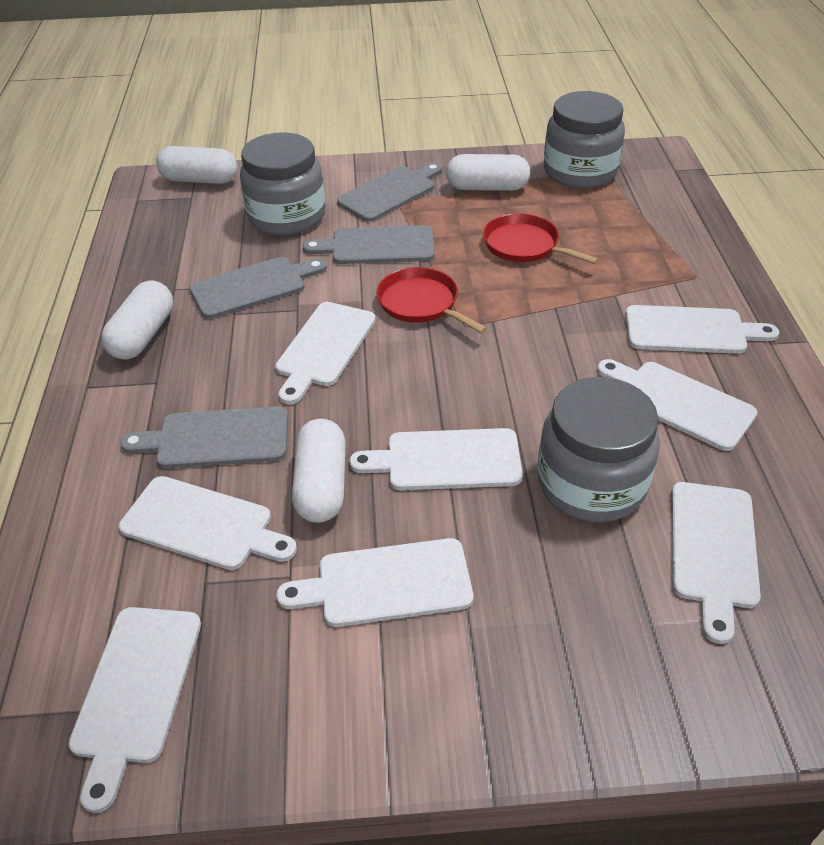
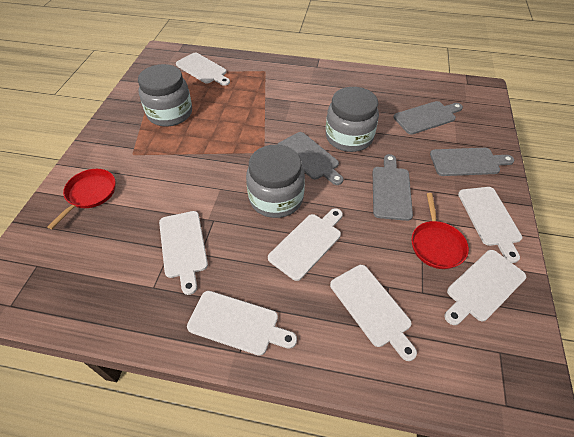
white capsule: [101,281,173,360] [156,146,237,184] [292,419,346,523] [446,154,530,191] = 4 -> none = 0
white cutting board: [69,607,201,813] [119,476,297,570] [275,302,376,404] [276,538,473,627] [349,428,523,490] [597,359,758,451] [626,305,779,354] [672,482,761,644] = 8 -> [159,211,208,295] [176,53,230,86] [187,291,297,356] [268,208,343,281] [330,265,417,361] [445,250,526,325] [458,187,522,263] = 7

